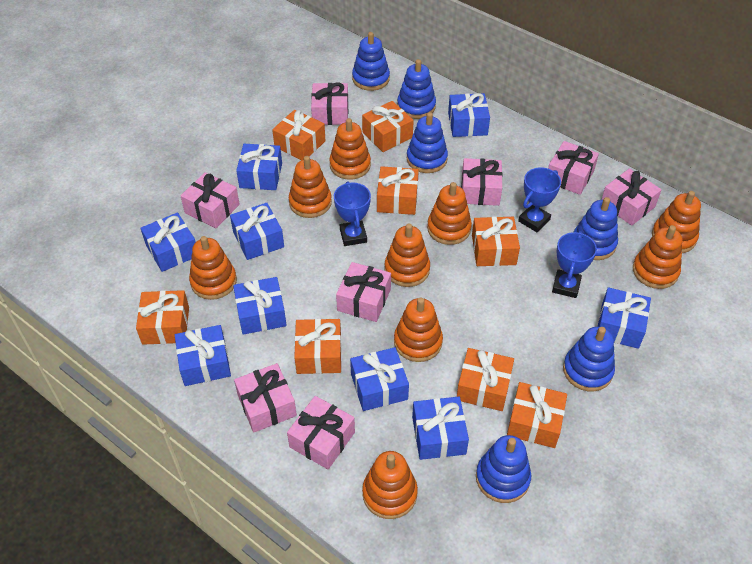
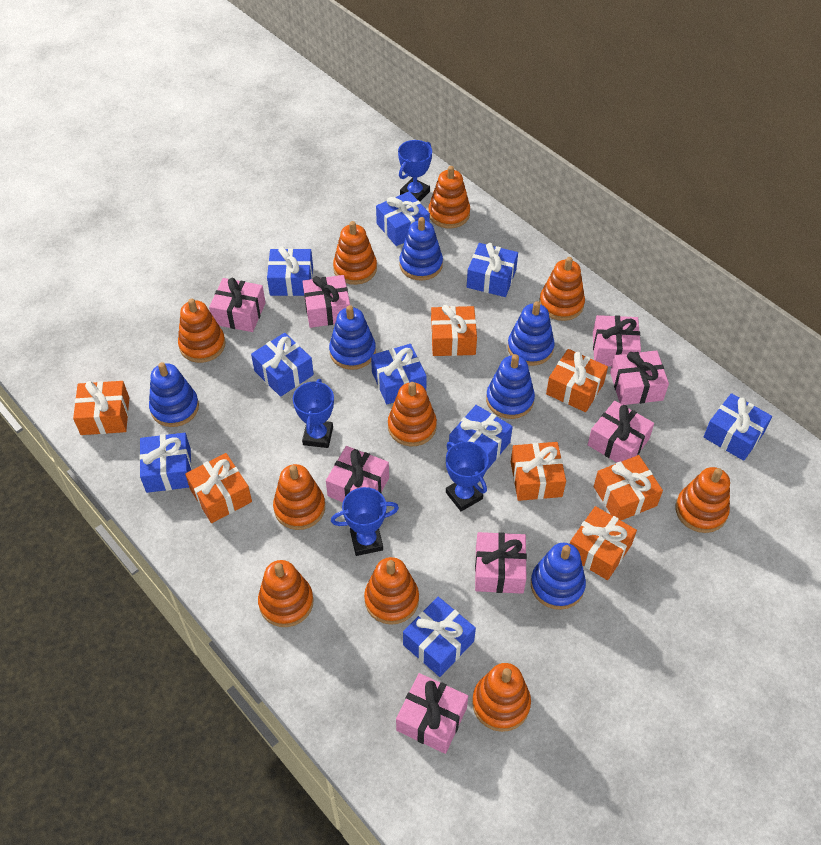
blue trophy: [334,181,371,246] [518,167,561,232] [552,231,597,298] = 3 -> [293,379,334,448] [331,487,399,556] [398,140,432,201] [446,441,489,511] = 4
orange gift: [136,290,189,345] [272,110,326,160] [294,319,342,374] [362,101,414,152] [377,166,419,215] [457,348,514,411] [472,216,520,266] [507,382,567,448] = 8 -> [73,381,129,435] [185,453,252,523] [431,305,477,356] [511,442,566,501] [546,349,608,412] [570,506,637,580] [594,455,663,520] = 7
orange stacking toy: [189,236,237,300] [289,156,332,218] [329,118,371,180] [362,451,418,519] [384,224,430,287] [394,297,443,362] [427,182,472,245] [633,225,682,289] [652,191,701,253] = 9 -> [178,298,226,363] [258,560,314,627] [273,464,325,530] [333,221,377,285] [364,557,419,625] [388,382,437,446] [428,166,470,228] [472,663,531,732] [539,257,585,321] [675,467,730,533] = 10

